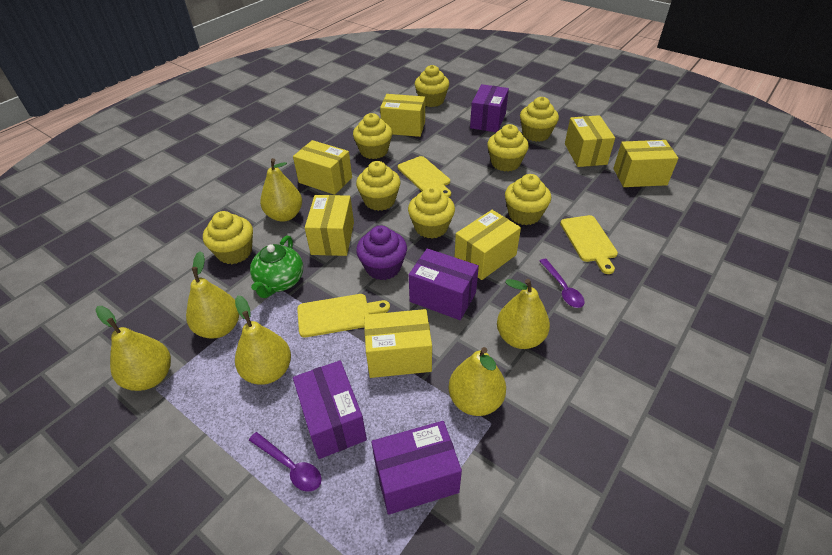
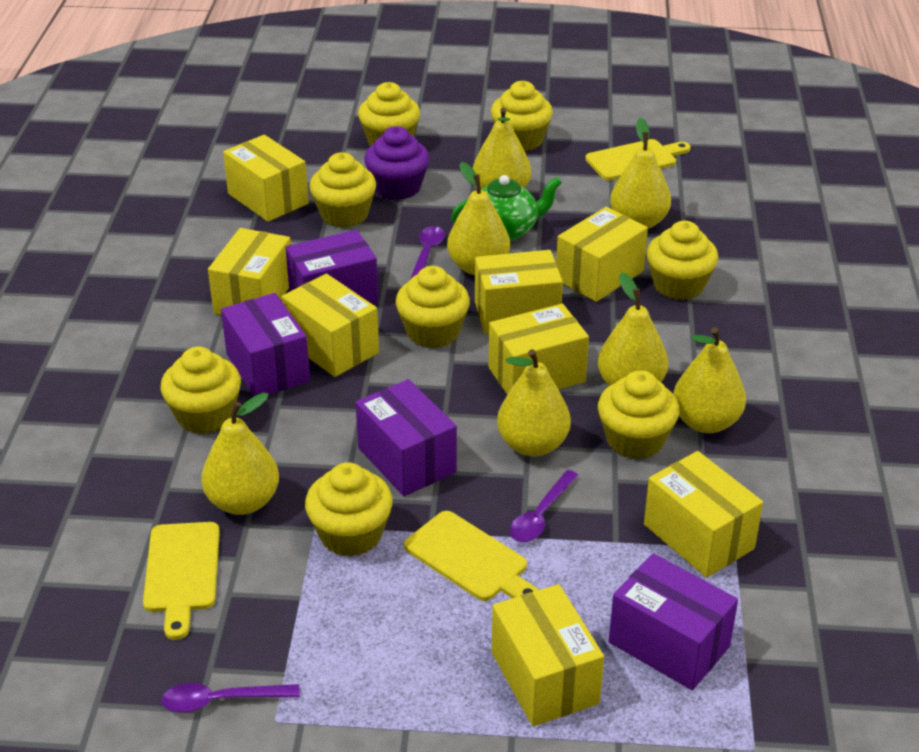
purple spoon: [249,432,322,492] [540,259,585,308] = 2 -> [161,683,300,713] [410,226,445,279] [509,470,579,542] = 3
yellow box: [293,140,352,195] [305,195,354,256] [364,309,432,378] [380,94,425,137] [455,210,521,280] [565,115,615,167] [613,140,678,187] = 7 -> [208,228,291,315] [223,135,308,222] [282,274,379,377] [475,250,563,334] [489,304,589,395] [492,584,604,726] [556,207,648,302] [644,451,763,578] = 8
yellow pear: [96,306,171,391] [186,251,239,339] [235,295,291,385] [260,158,302,222] [448,347,506,416] [497,279,550,349] = 6 -> [201,393,279,515] [447,162,510,275] [473,107,531,189] [497,349,571,456] [598,272,668,386] [610,118,671,229] [673,327,746,433] = 7

